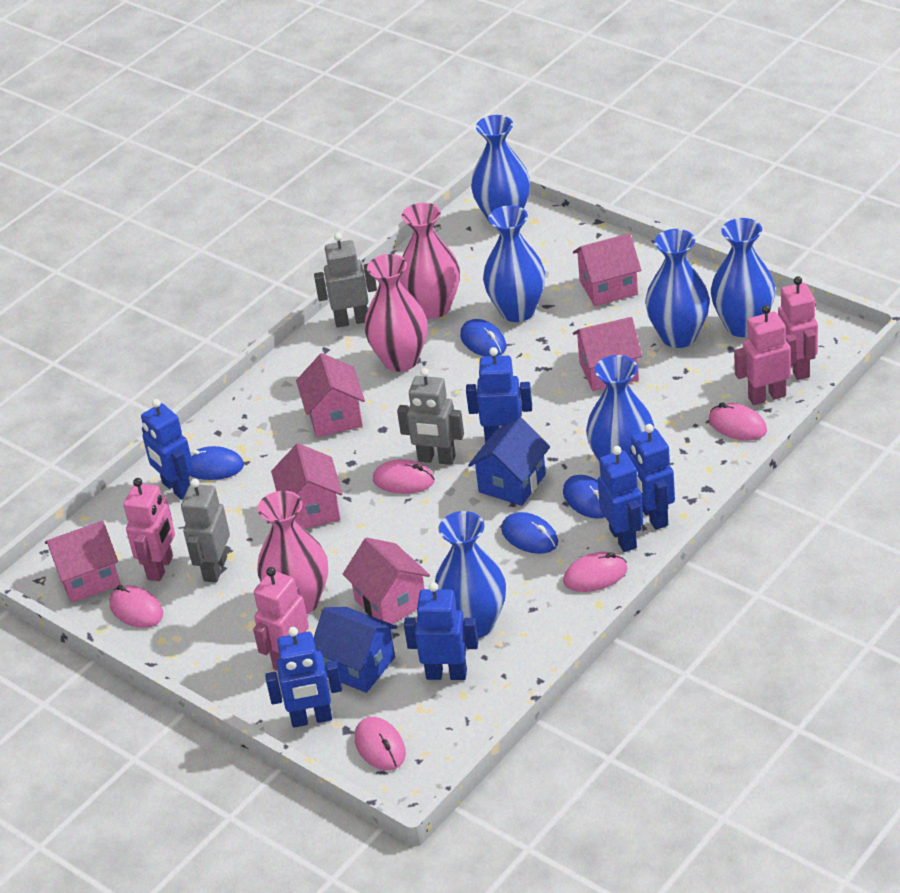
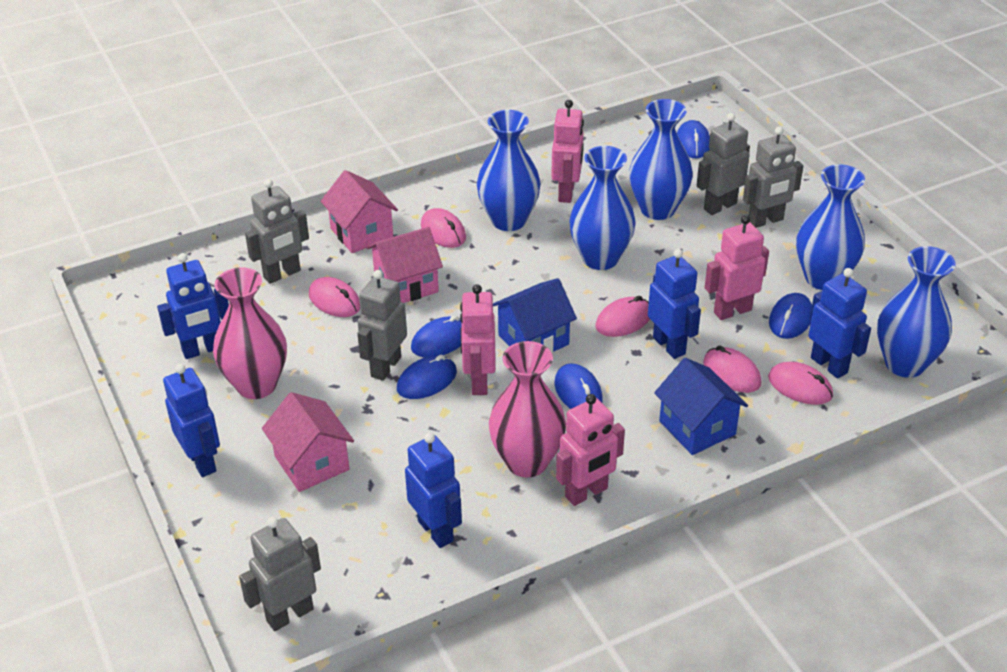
blue mouse: [189,446,244,480] [460,319,507,356] [501,512,558,554] [563,475,605,519] = 4 -> [397,354,457,399] [411,315,462,357] [554,363,603,409] [677,120,710,158] [769,293,812,339] = 5
blue robot: [141,399,194,500] [265,627,342,728] [404,582,478,680] [466,347,532,442] [598,446,643,552] [629,424,675,530] = 6 -> [157,253,229,359] [163,364,220,477] [405,432,462,548] [648,249,701,359] [808,268,871,379] = 5
blue vase: [435,511,506,638] [471,115,530,223] [483,205,545,322] [586,355,654,461] [645,229,710,348] [711,218,775,337] = 6 -> [477,110,541,231] [569,146,636,270] [629,99,693,220] [796,164,865,290] [877,246,956,378] = 5
grey robot: [181,479,230,582] [314,233,377,328] [397,368,464,465] = 3 -> [239,517,321,631] [245,179,309,284] [357,270,407,381] [696,113,750,215] [743,127,803,228] = 5
pink house: [45,521,120,603] [271,443,342,529] [296,353,365,437] [342,538,430,624] [573,233,641,306] [573,317,642,391] = 6 -> [262,392,354,492] [321,170,398,253] [367,227,443,303] = 3
pink vase: [257,491,328,614] [364,254,427,372] [399,203,460,319] = 3 -> [213,267,287,399] [489,341,566,478] = 2

